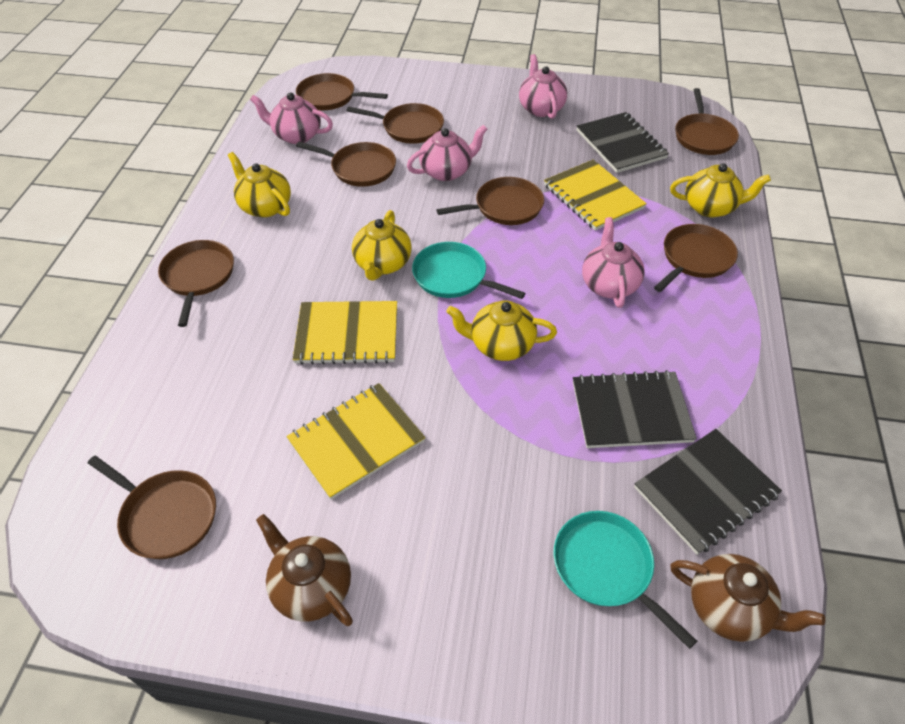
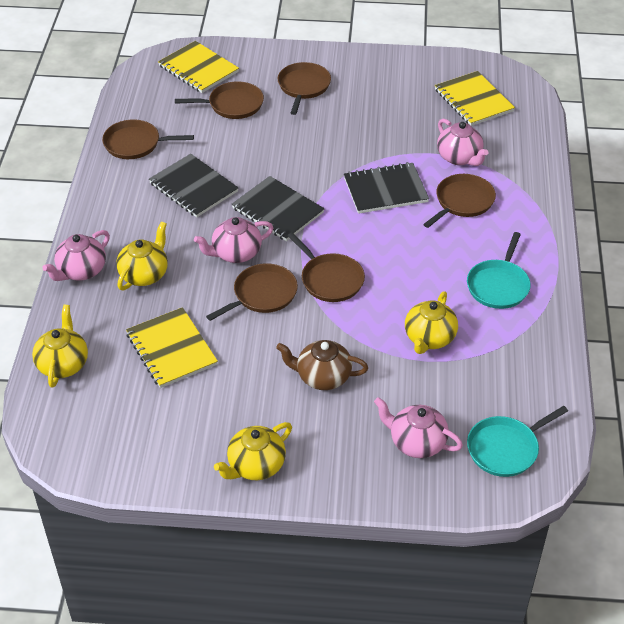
brown pan: [88,456,216,559] [158,240,234,327] [296,73,388,110] [296,142,396,187] [346,103,444,144] [437,177,544,225] [654,224,738,292] [675,88,739,155] = 8 -> [102,120,194,159] [175,81,264,119] [206,263,298,321] [277,62,331,115] [287,232,365,302] [423,174,496,228] = 6
brown teapot: [256,514,353,626] [670,554,825,642] = 2 -> [276,340,368,390] = 1

